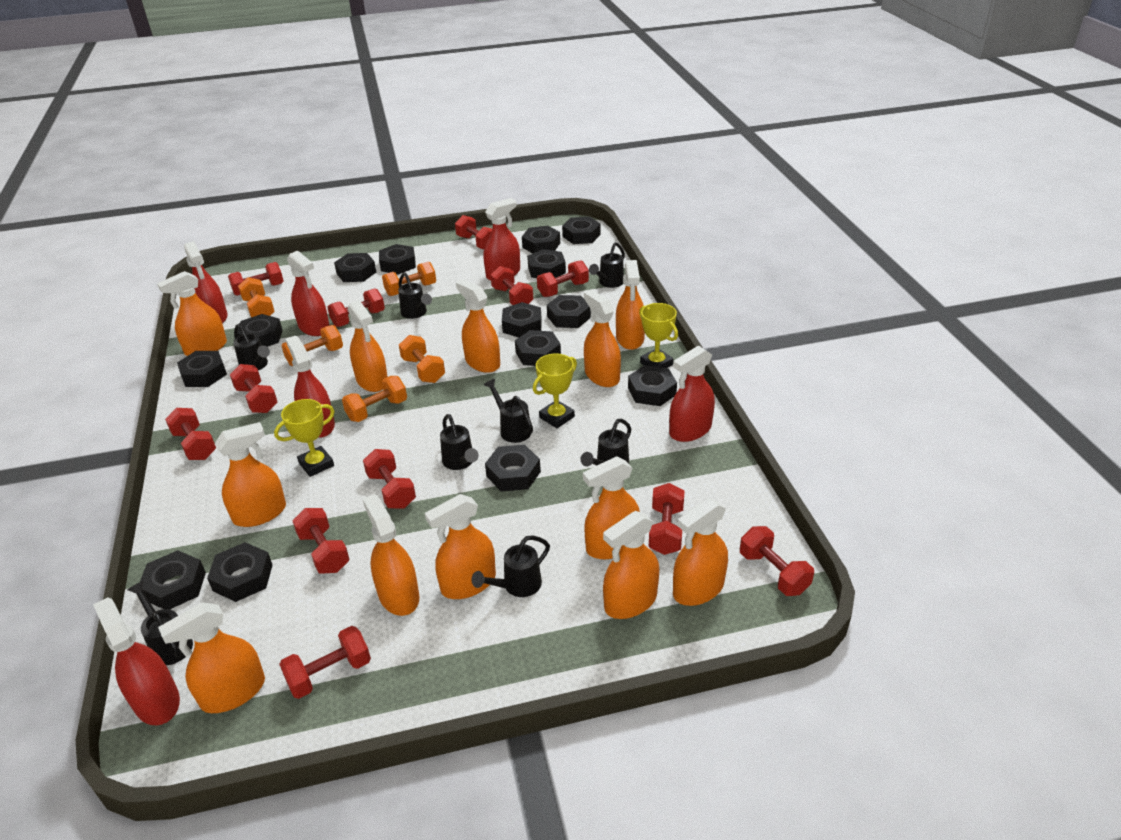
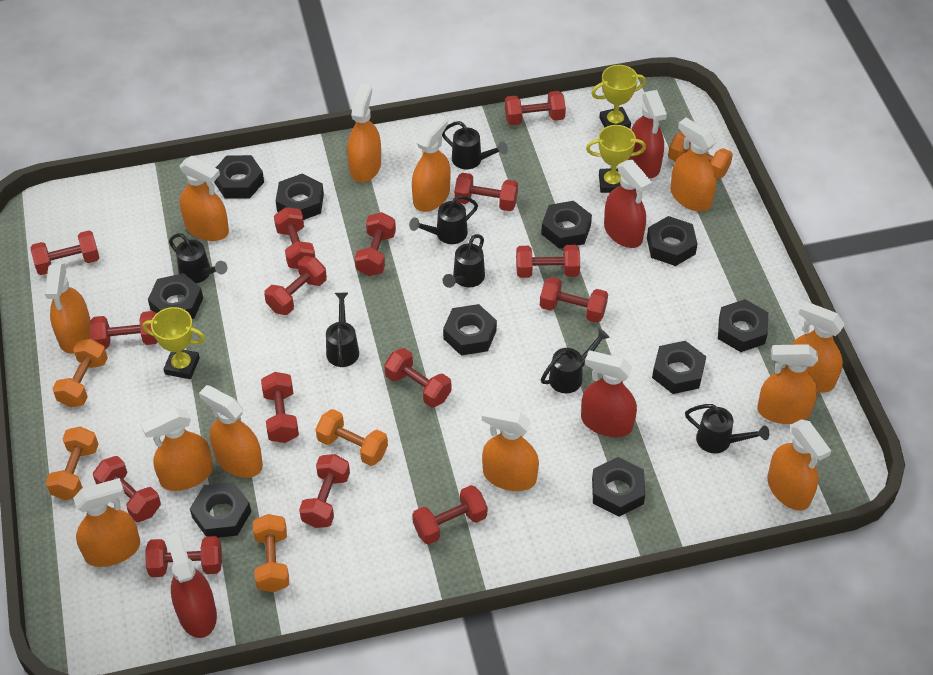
black nut: [140,550,206,609] [177,351,227,387] [207,542,272,602] [238,314,283,347] [334,253,376,282] [379,244,416,275] [485,445,541,492] [502,302,542,338] [515,330,561,366] [522,226,560,253] [527,249,566,278] [547,295,591,328] [562,217,601,244] [628,365,677,406] = 14 -> [148,273,203,319] [190,482,251,538] [214,155,264,199] [276,174,324,220] [443,304,497,356] [541,201,592,249] [592,457,645,517] [647,216,697,266] [652,341,706,394] [718,299,768,352] = 10
black watering can: [128,581,193,665] [233,324,270,370] [398,272,432,319] [440,414,479,470] [472,535,550,597] [484,379,533,443] [581,419,631,466] [589,242,625,288] = 8 -> [169,233,227,283] [326,293,359,367] [409,195,478,244] [442,121,508,169] [443,234,485,288] [541,329,610,393] [685,404,769,454] = 7
red dumbbell: [165,408,216,460] [228,262,284,296] [230,364,277,413] [279,626,371,699] [293,508,350,574] [327,288,385,327] [363,449,416,509] [455,215,492,249] [491,266,533,305] [537,260,589,297] [649,483,685,555] [740,526,814,596] = 12 -> [31,230,99,275] [90,311,157,349] [93,456,161,522] [145,536,222,577] [261,372,299,443] [264,256,327,315] [274,207,315,269] [299,454,350,528] [355,212,396,276] [384,348,451,408] [412,485,487,545] [454,173,518,211] [505,91,566,125] [516,245,580,278] [540,277,608,323] = 15
red spray bottle: [93,597,180,725] [184,241,227,323] [286,336,335,438] [287,251,329,336] [483,198,520,281] [669,345,715,442] = 6 -> [166,532,217,638] [581,351,637,437] [604,160,652,248] [628,90,667,178] = 4

